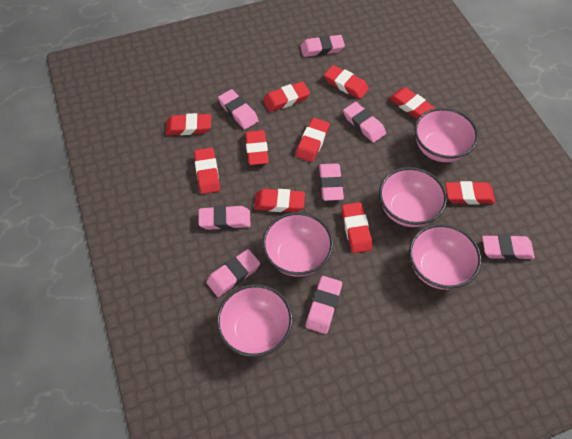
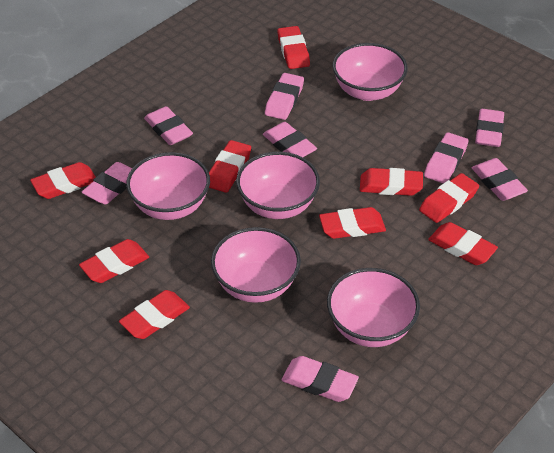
red eraser: [166,113,211,135] [194,148,220,194] [245,130,269,165] [254,189,305,212] [263,82,310,112] [295,118,330,162] [324,65,369,99] [342,202,373,253] [389,87,435,119] [445,181,495,204] = 10 -> [30,162,95,199] [79,239,149,283] [119,290,190,339] [209,140,251,193] [277,26,310,69] [319,207,386,239] [360,168,423,196] [419,173,479,223] [428,222,498,265] = 9

